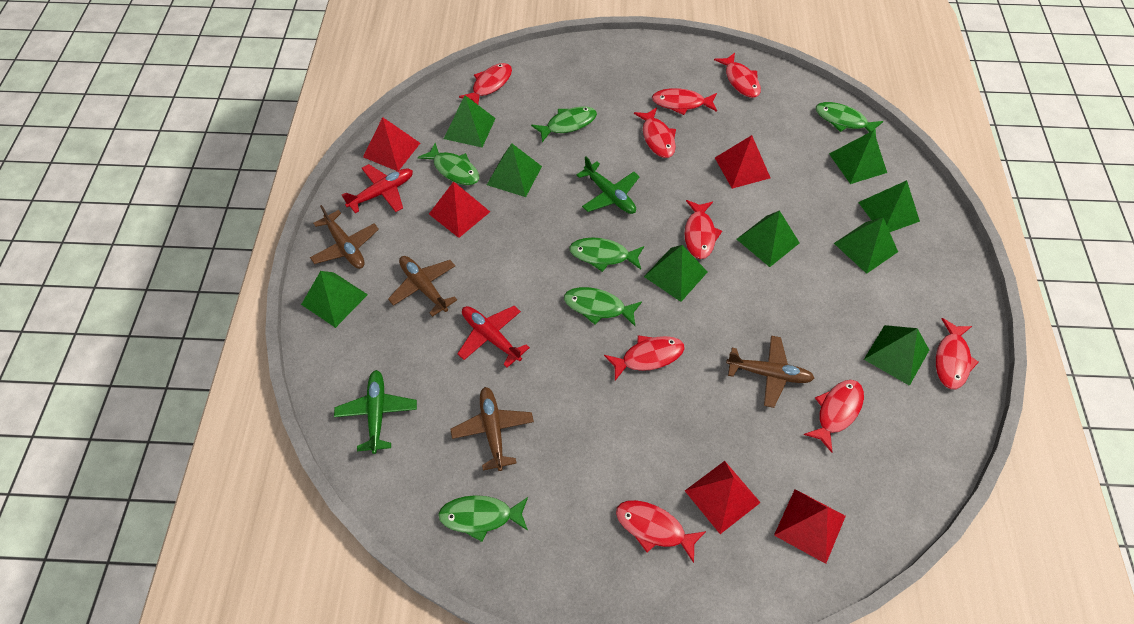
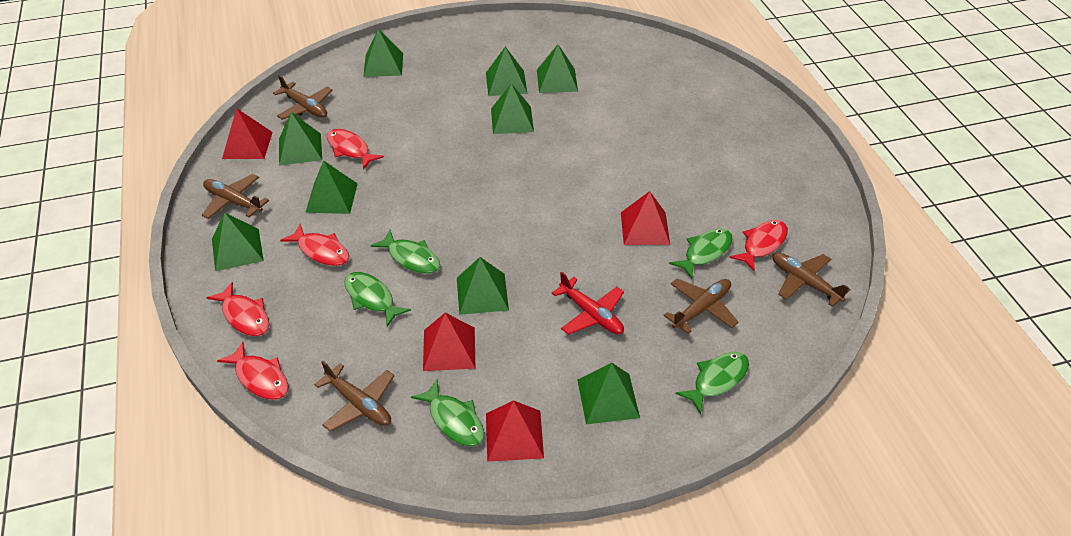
brown plane: [310,205,379,269] [388,256,457,317] [451,387,534,471] [726,336,814,408] = 4 -> [202,174,269,219] [273,75,332,120] [314,361,394,431] [664,278,739,334] [773,253,851,307] = 5
green fish: [418,143,479,185] [438,495,528,542] [531,106,597,142] [564,287,642,326] [569,238,644,272] [816,102,883,136] = 6 -> [344,272,411,327] [371,230,440,274] [411,380,484,446] [669,229,733,279] [675,352,749,414] = 5
green plane: [334,370,417,454] [577,156,640,214] = 2 -> none = 0
red fish: [459,63,512,105] [604,335,685,381] [616,500,706,563] [634,107,676,158] [652,88,717,115] [684,200,722,259] [714,53,761,98] [804,380,864,453] [936,318,979,389] = 9 -> [206,282,269,336] [217,342,289,400] [280,224,349,266] [327,129,384,170] [729,220,788,271] = 5
red plane: [342,164,413,213] [457,306,530,368] = 2 -> [552,271,624,335] = 1
red pyramid: [363,117,420,171] [429,181,490,238] [685,461,761,534] [715,135,771,189] [774,489,846,564] = 5 -> [222,108,273,159] [423,313,476,371] [486,400,544,462] [621,191,670,245] = 4

